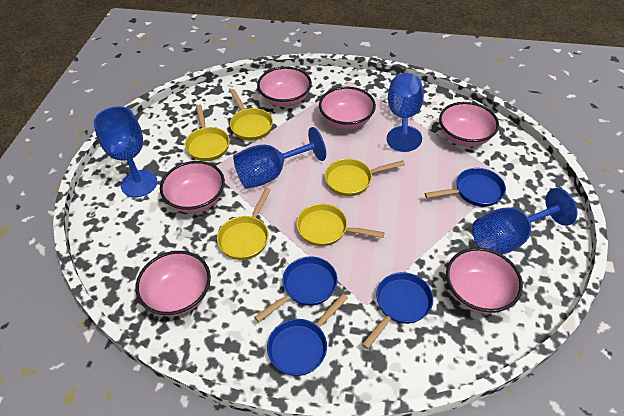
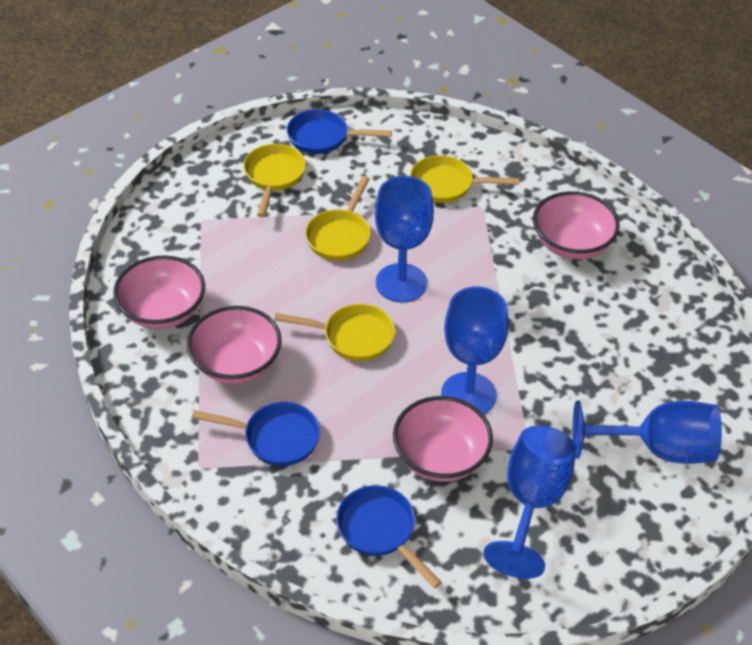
blue pan: [254,256,338,322] [267,294,348,376] [362,272,433,349] [425,168,506,207] = 4 -> [192,402,320,466] [287,109,392,154] [336,485,442,588] = 3
pink bowl: [135,251,211,316] [160,161,225,213] [257,67,312,107] [319,87,376,129] [439,102,499,147] [446,248,523,314] = 6 -> [113,255,205,329] [187,306,282,384] [393,396,493,482] [533,191,620,259] = 4
yellow pan: [185,105,230,161] [217,188,271,260] [230,89,273,140] [296,204,385,246] [325,159,405,196] = 5 -> [243,144,306,217] [274,304,395,361] [305,176,371,261] [410,155,520,203] = 4

